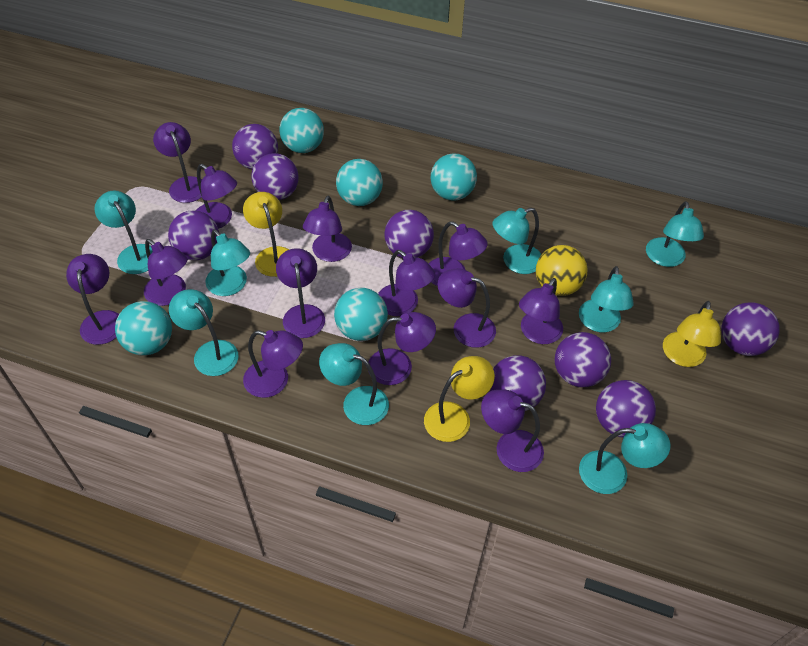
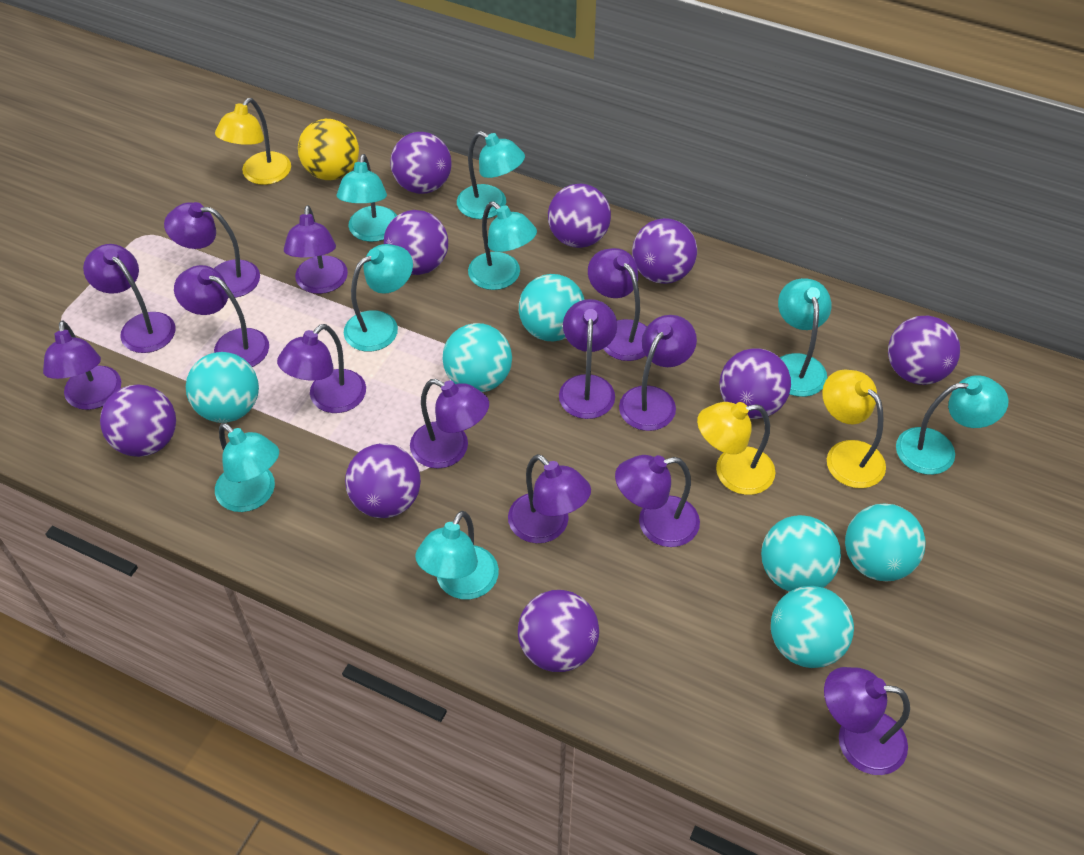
purple ball: [168,210,219,260] [232,124,278,169] [251,153,299,200] [384,210,434,258] [490,355,546,411] [555,332,611,387] [596,380,656,438] [722,302,780,356] = 8 -> [100,384,176,457] [345,443,421,518] [384,210,448,275] [390,132,452,194] [518,590,599,672] [548,184,611,248] [632,218,697,284] [719,348,791,419] [888,316,960,385] = 9
turquoise ball: [115,301,172,356] [279,108,324,153] [334,288,388,341] [336,159,383,206] [430,153,477,201] = 5 -> [186,352,259,423] [443,323,512,392] [519,274,585,341] [761,515,841,592] [771,586,854,668] [845,504,926,582] = 6

